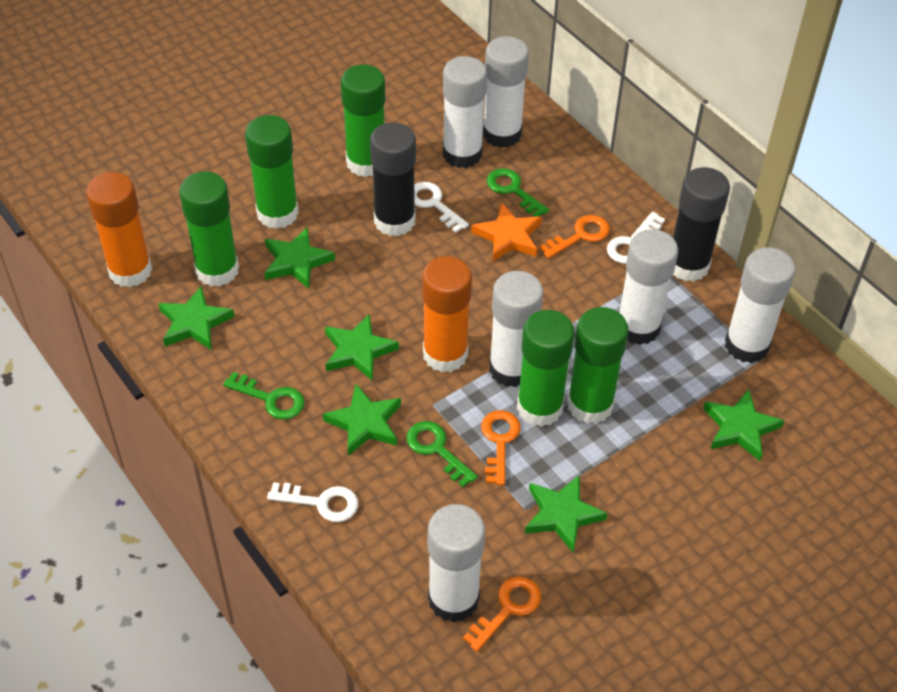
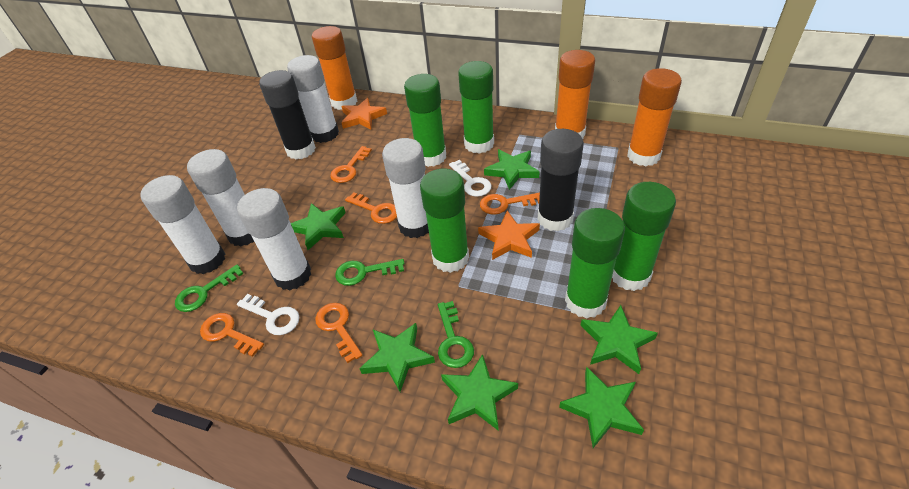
orange glue stick: [86,172,152,288] [422,256,472,373] = 2 -> [312,26,357,110] [555,50,595,139] [627,68,682,166] = 3
orange key: [463,576,541,652] [481,410,521,485] [540,215,610,259] = 3 -> [200,313,264,357] [315,303,363,363] [330,146,372,183] [345,192,397,224] [480,193,540,215] = 5
orange star: [471,203,542,262] = 1 -> [341,98,387,129] [478,210,540,260] = 2
white glue stick: [428,504,485,623] [443,56,487,168] [483,36,529,148] [489,271,543,387] [619,229,678,345] [725,247,795,363] = 6 -> [140,175,225,274] [187,149,254,247] [237,188,311,290] [287,55,339,143] [382,138,429,238] = 5
white key: [267,482,358,522] [414,182,469,233] [607,212,665,264] = 3 -> [237,294,299,335] [449,160,491,197] = 2

